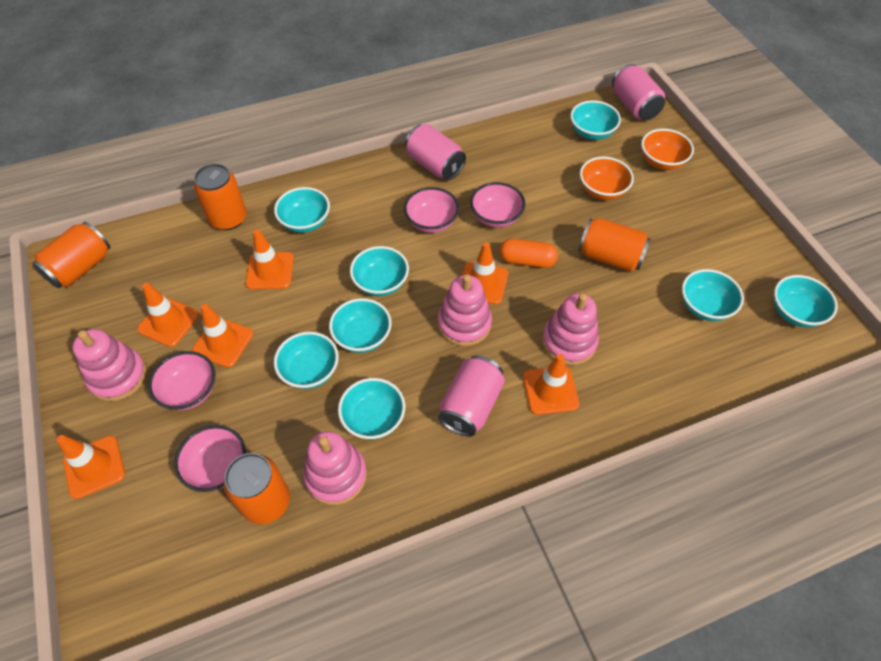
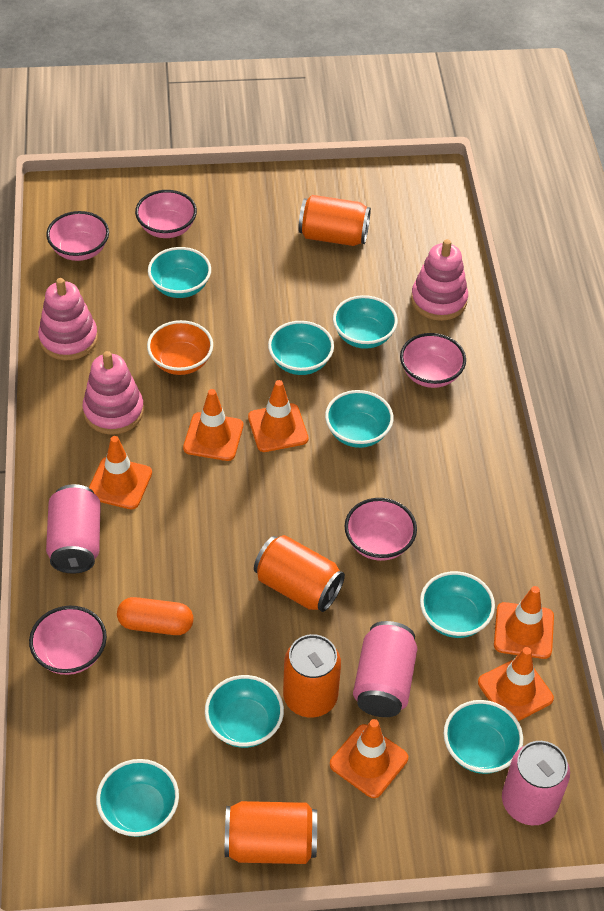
orange bowl: [580,157,634,200] [641,129,694,170] = 2 -> [147,320,213,375] = 1
pink bowl: [148,351,216,411] [174,425,246,492] [404,187,459,233] [470,182,526,228] = 4 -> [29,606,107,675] [46,211,109,261] [135,190,197,238] [345,498,417,561] [400,333,466,388] = 5
pink stacking toy: [72,329,147,401] [303,431,367,505] [438,274,492,346] [542,294,599,365] = 4 -> [38,278,98,360] [82,351,144,435] [411,239,468,321] = 3

